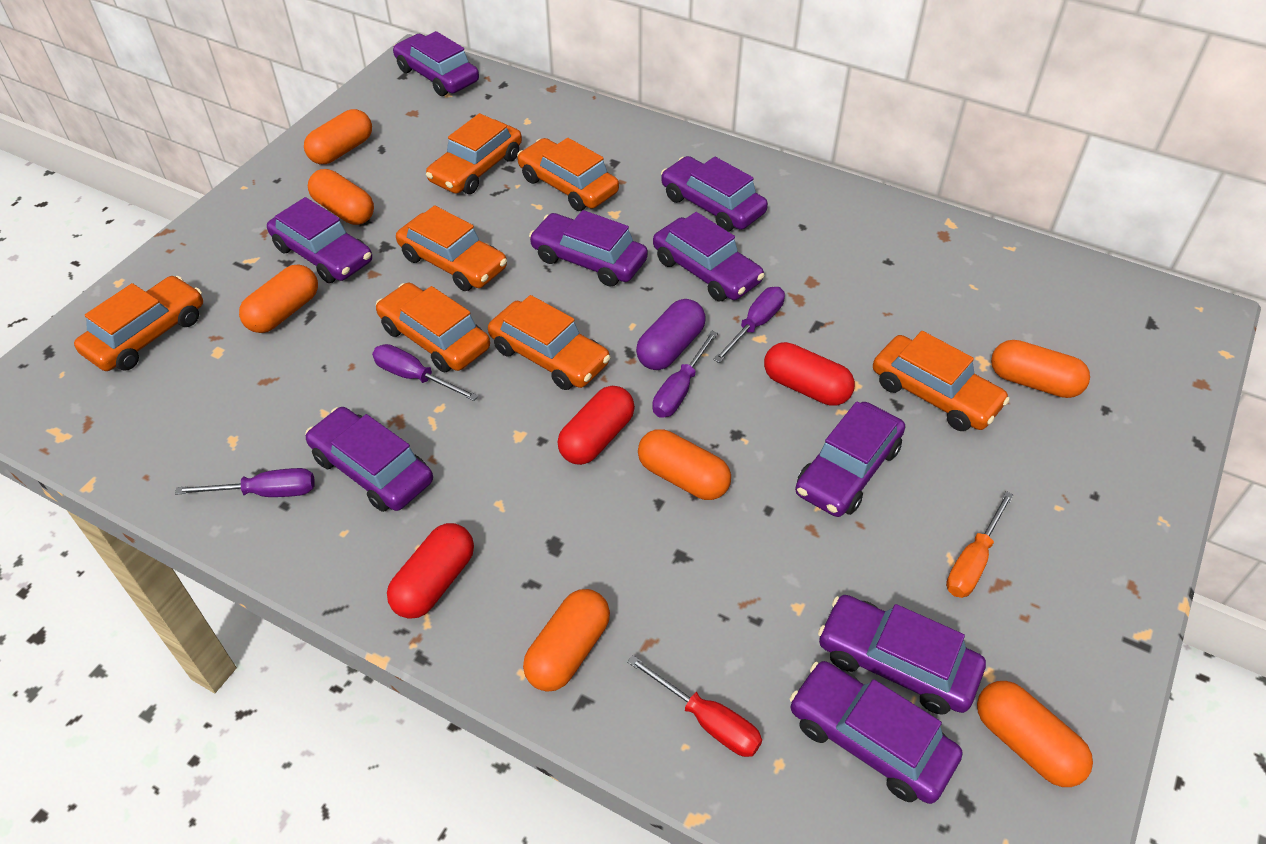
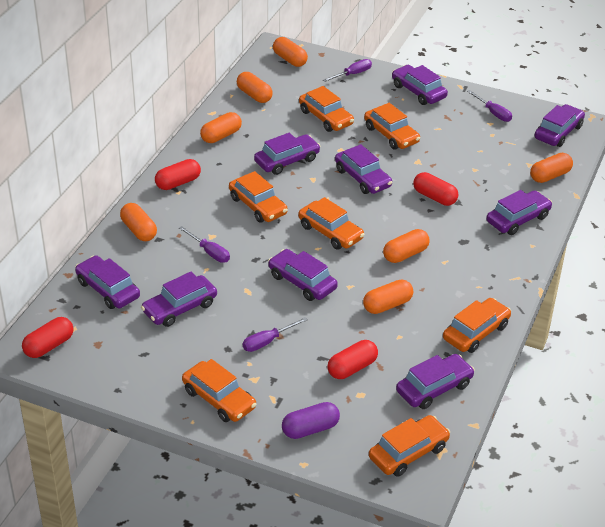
orange screwdriver: [946,491,1014,598] = 1 -> none = 0
red capsule: [387,523,474,619] [557,386,635,465] [764,342,855,406] = 3 -> [22,317,74,358] [155,159,201,190] [327,340,378,379] [413,172,458,206] = 4
red screwdriver: [627,655,762,757] = 1 -> none = 0

